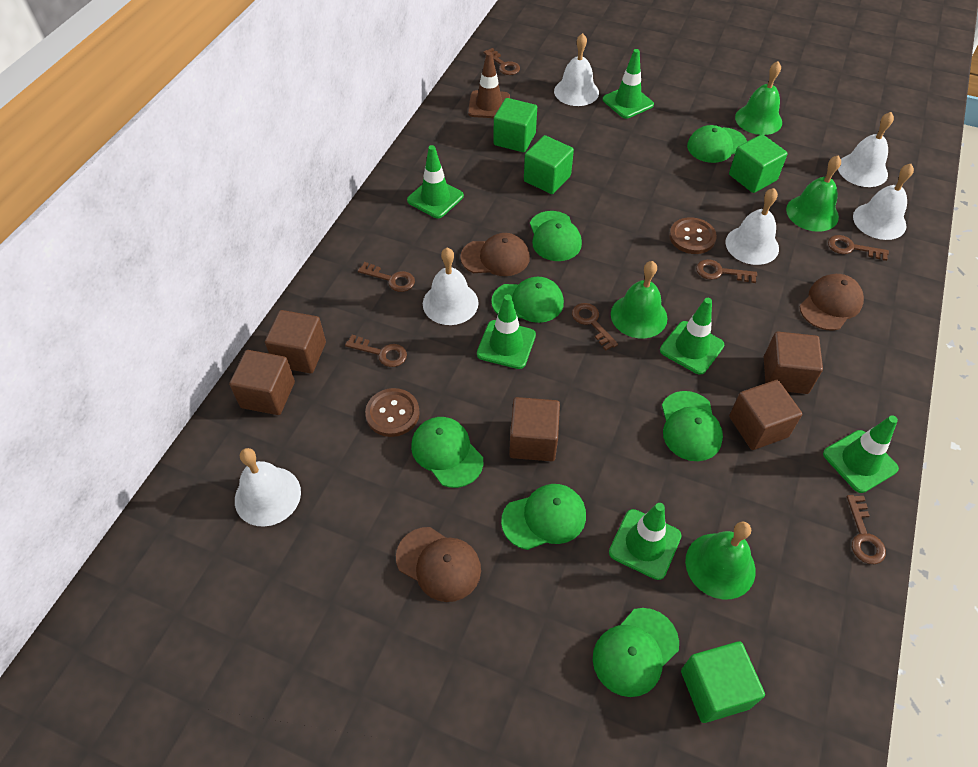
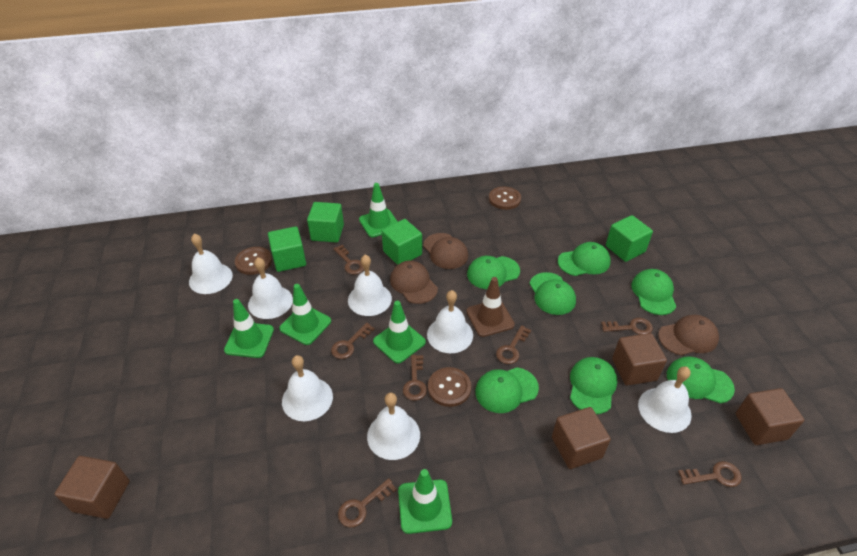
brown button: [365,388,420,437] [669,217,717,254] = 2 -> [235,247,272,275] [428,367,471,407] [489,187,521,210] = 3
brown cube: [229,350,295,415] [265,310,326,373] [509,397,560,461] [729,380,802,450] [764,332,823,394] = 5 -> [55,456,130,519] [552,407,611,469] [612,333,667,386] [735,388,804,445] = 4
green bell: [611,261,667,338] [685,522,756,599] [735,61,782,135] [786,155,841,232] = 4 -> none = 0
green traffic cone: [407,145,464,218] [477,294,536,369] [603,49,654,119] [609,503,682,580] [660,298,724,375] [823,416,899,493] = 6 -> [224,299,274,358] [279,284,331,345] [359,183,398,237] [373,301,426,363] [398,469,452,534] = 5
white bell: [235,448,301,527] [423,248,479,325] [554,33,599,106] [725,188,779,265] [838,112,894,187] [853,164,914,240] = 6 -> [189,234,233,294] [248,257,293,319] [282,355,333,421] [348,255,392,316] [367,393,420,460] [427,290,473,353] [638,366,691,433] = 7

